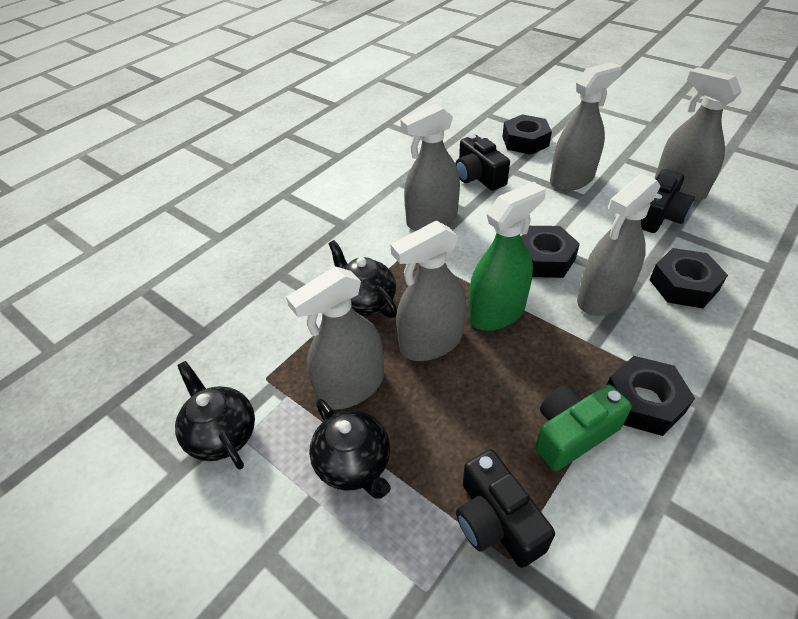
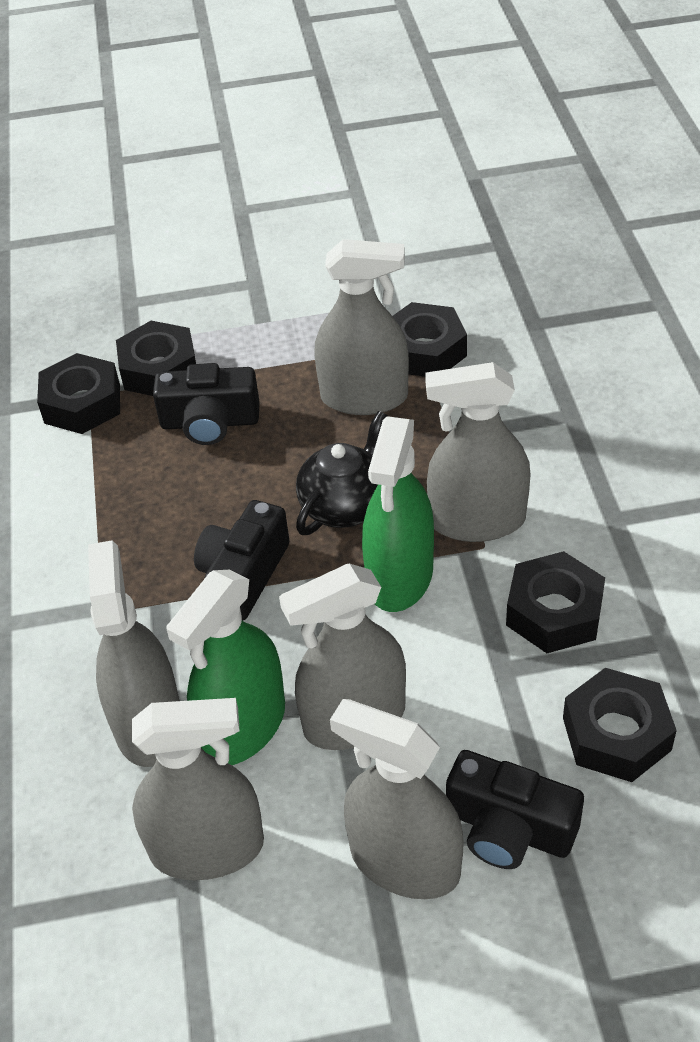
black nut: [502,114,552,155] [521,226,580,278] [607,356,695,436] [649,248,728,308] = 4 -> [37,353,120,434] [116,321,196,396] [393,302,467,377] [506,551,605,653] [563,668,677,782] = 5
black teapot: [175,361,255,469] [309,399,391,499] [328,240,397,318] = 3 -> [296,411,388,535] = 1
green camera: [535,384,632,471] = 1 -> none = 0
green spray bottle: [469,182,546,331] = 1 -> [166,570,285,765] [362,416,434,612] = 2

